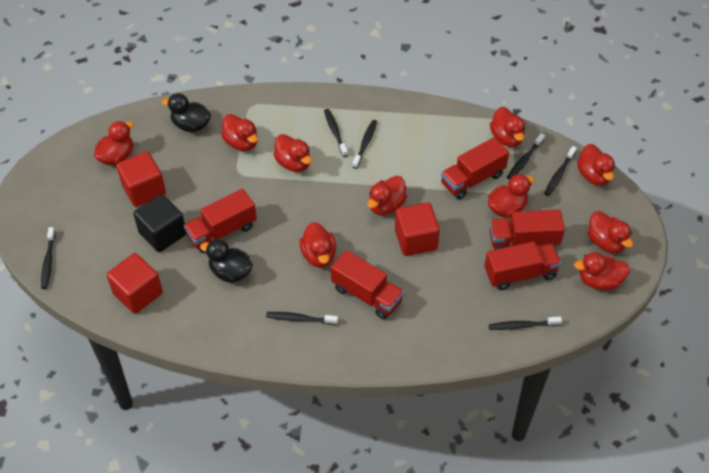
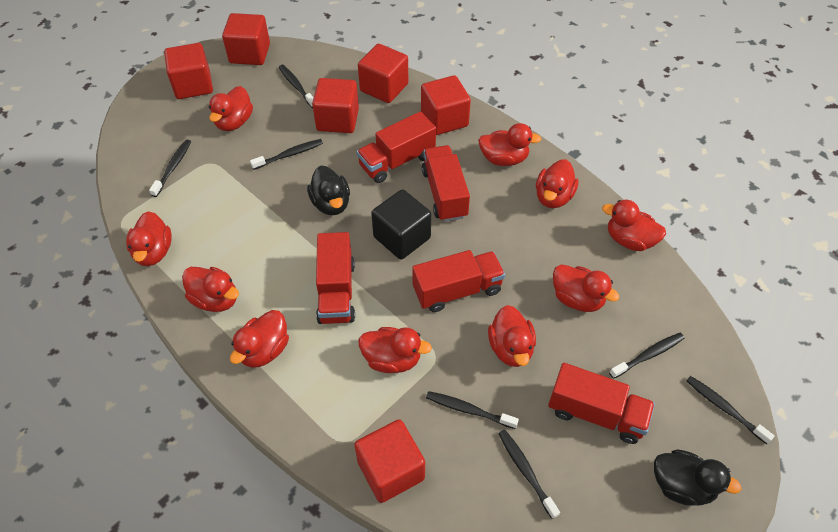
red cube: [107,253,163,314] [116,151,166,207] [395,202,440,256] = 3 -> [164,43,213,99] [222,13,270,65] [312,78,359,133] [354,419,425,503] [358,44,408,103] [421,75,471,135] = 6

